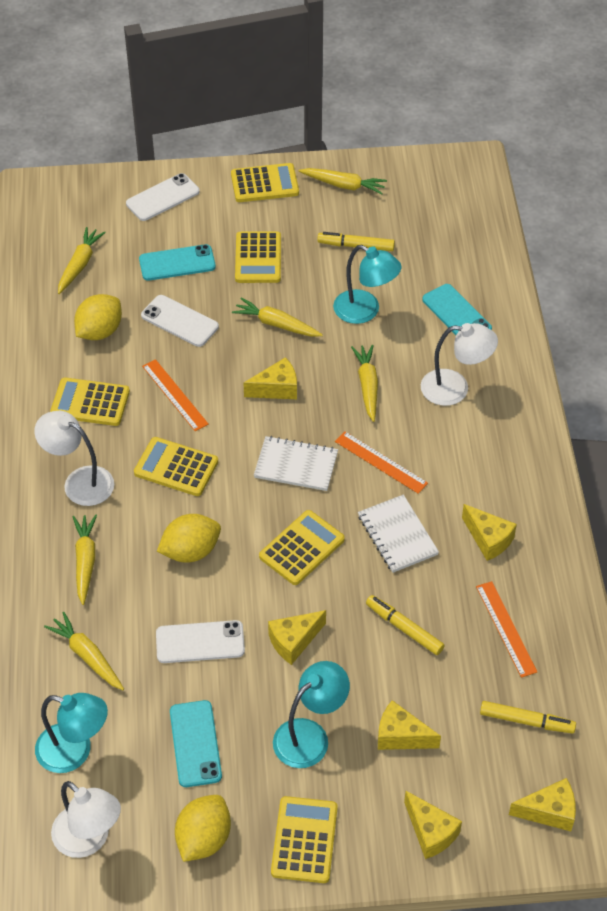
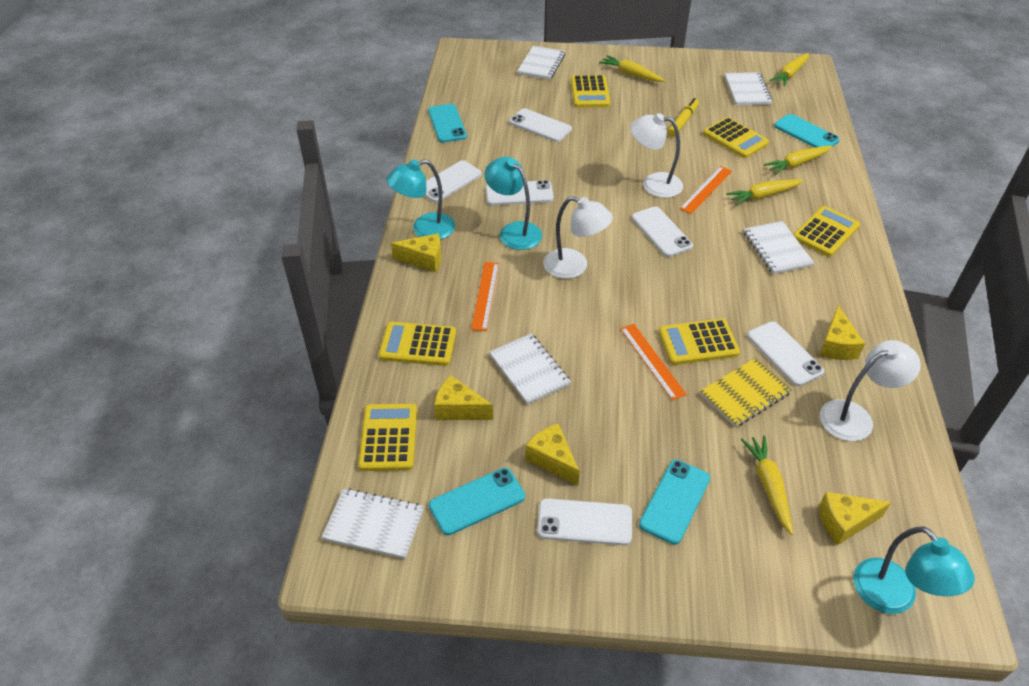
turquoise phone: [139,244,216,281] [170,700,222,787] [422,284,492,335] = 3 -> [428,104,467,143] [429,468,525,535] [639,460,710,545] [774,114,840,148] = 4
white notebook: [254,436,338,491] [358,495,439,573] = 2 -> [322,488,424,559] [489,333,571,405] [517,46,566,80] [725,72,773,105] [744,221,814,274] = 5
white phone: [126,173,200,221] [141,295,219,347] [156,620,245,663] = 3 -> [425,160,482,202] [486,180,554,205] [509,108,572,142] [537,498,632,545] [632,207,693,257] [747,321,824,386] = 6
yellow carrot: [44,612,124,690] [58,227,106,294] [73,515,97,605] [232,298,323,337] [299,168,387,195] [351,345,378,422] = 6 -> [599,55,665,82] [726,179,803,206] [741,435,793,535] [764,146,832,175] [769,53,809,86] = 5
yellow cheese: [243,357,297,399] [268,610,326,665] [378,700,441,750] [404,791,462,859] [462,504,517,561] [509,778,576,831] = 6 -> [391,233,441,272] [434,375,493,420] [525,423,580,486] [819,306,865,360] [819,492,892,545] = 5
yellow lemon: [74,294,122,340] [157,514,221,563] [175,795,231,862] = 3 -> none = 0
yellow marker: [317,232,395,251] [366,595,445,655] [480,701,576,734] = 3 -> [668,98,699,137] = 1
yellow notebook: none = 0 -> [700,358,792,427] = 1

